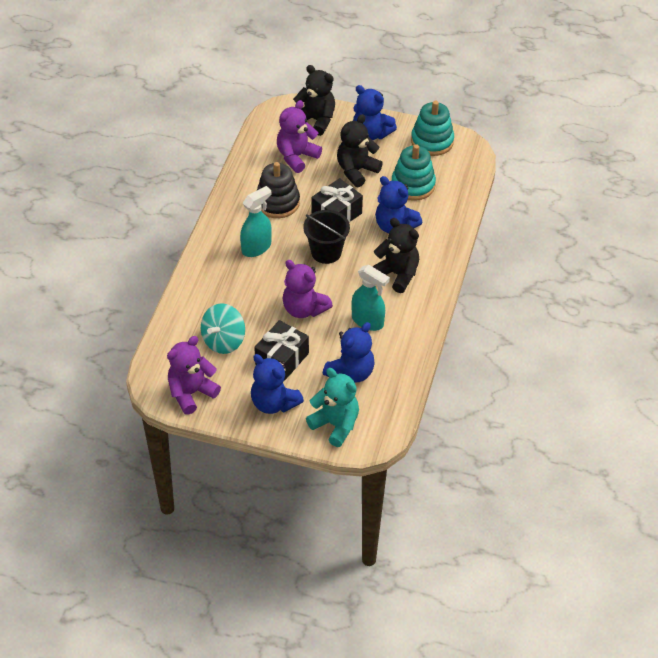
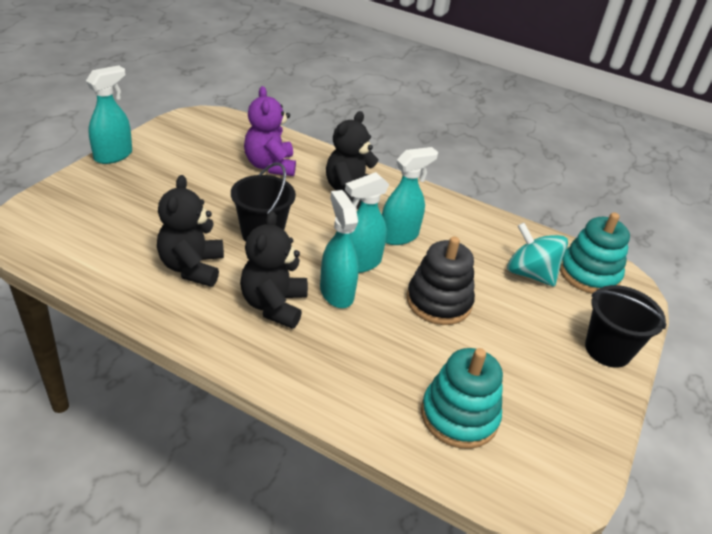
black bucket: [304,210,350,264] = 1 -> [231,162,296,242] [585,285,667,368] = 2
black gift: [254,320,309,381] [311,178,363,223] = 2 -> none = 0
blue teddy bear: [251,354,304,414] [323,322,375,383] [353,85,397,140] [375,176,422,233] = 4 -> none = 0
purple teddy bear: [167,336,221,415] [277,100,322,173] [283,260,333,318] = 3 -> [244,86,296,176] = 1
turquoise spray bottle: [240,186,272,257] [351,265,390,331] = 2 -> [86,65,132,164] [320,190,359,308] [345,172,389,273] [382,147,438,245] = 4
turquoise teddy bear: [306,368,359,447] = 1 -> none = 0

